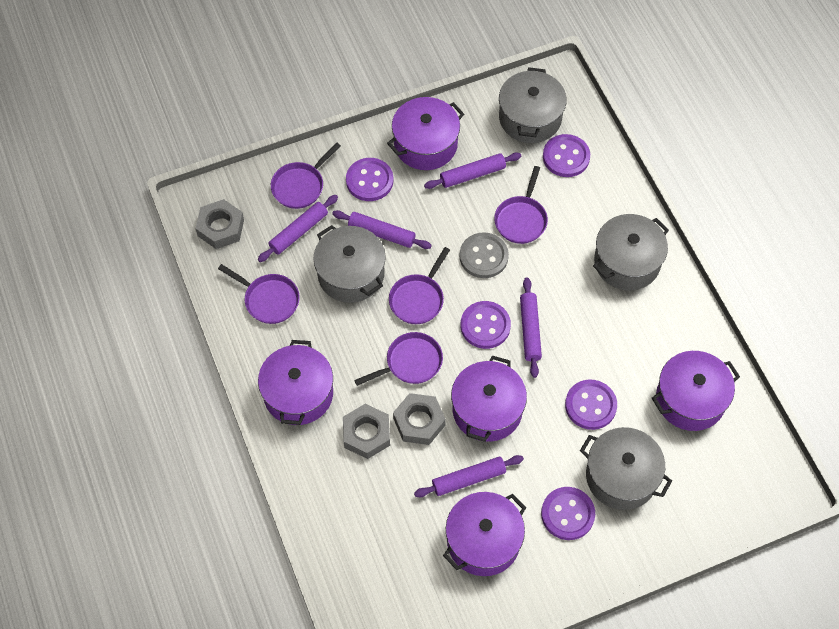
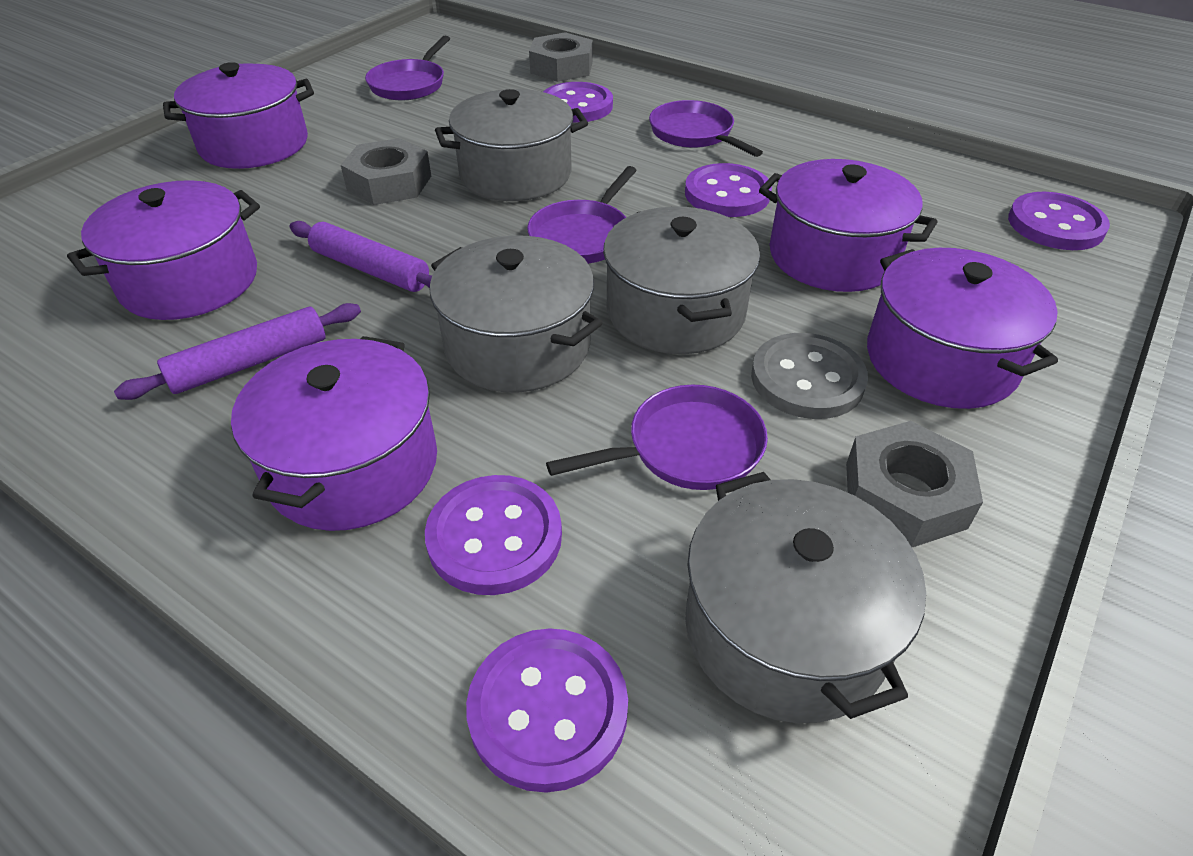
purple pan: [218,264,299,324] [271,142,341,209] [354,332,443,386] [389,247,450,324] [494,166,548,244] = 5 -> [365,36,450,101] [527,166,637,264] [546,385,768,490] [649,100,763,157] = 4
purple rolling pin: [258,195,338,262] [332,210,432,249] [414,455,524,497] [424,153,521,189] [520,277,542,378] = 5 -> [114,303,361,400] [289,221,432,292] = 2

